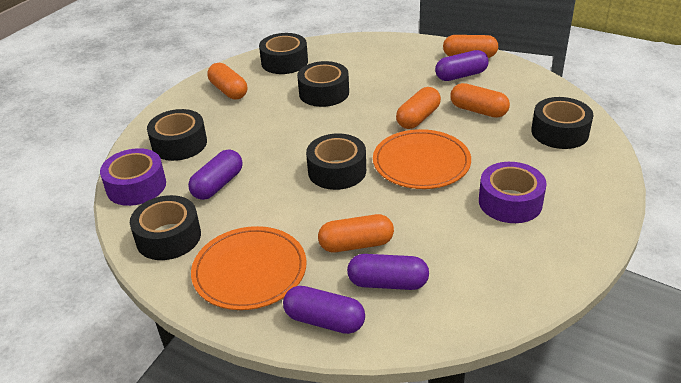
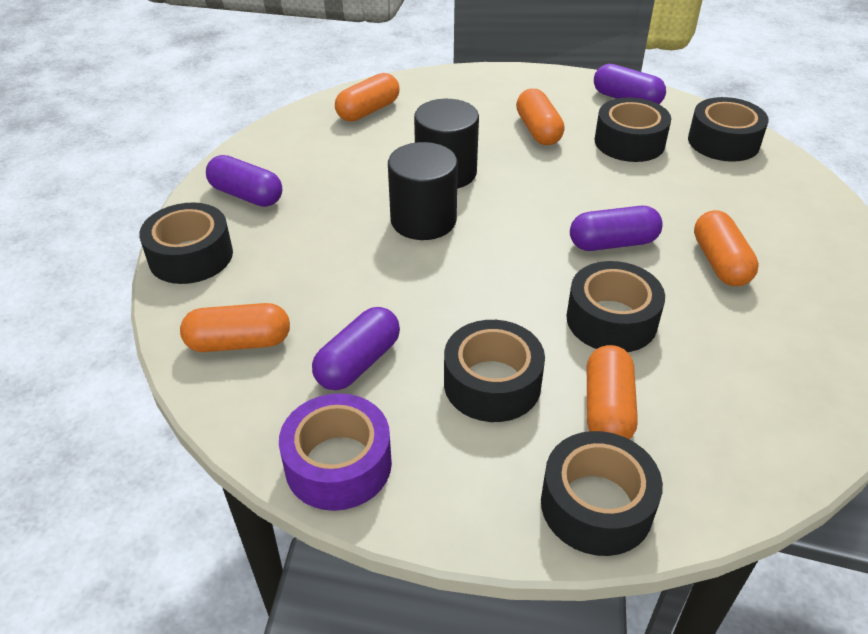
black cylinder: none = 0 -> [388,142,458,240] [414,99,479,189] = 2
orange plate: [191,226,307,310] [373,129,471,189] = 2 -> none = 0
purple tape: [100,148,166,206] [479,162,547,223] = 2 -> [279,393,392,511] = 1

